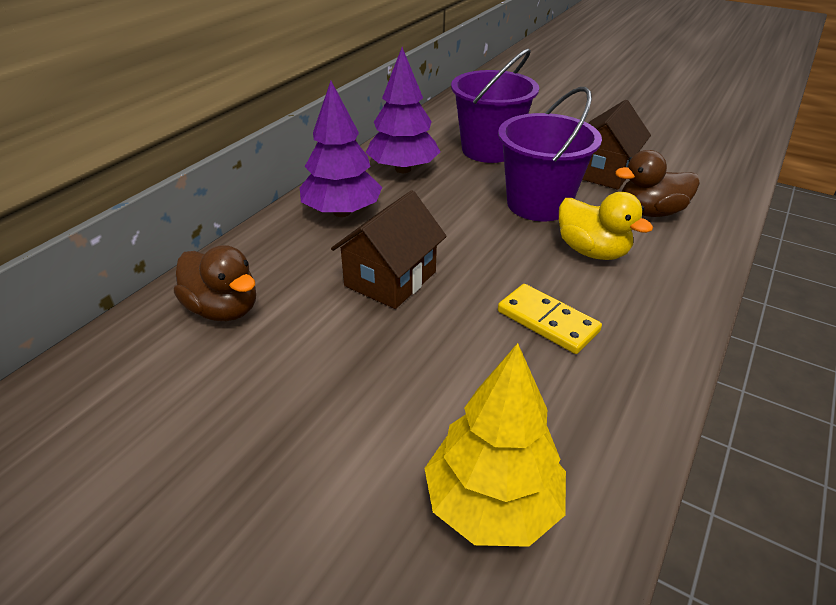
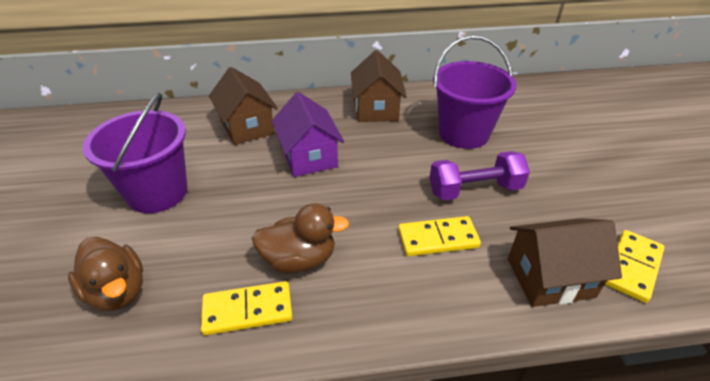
brown house: [331,190,447,309] [582,100,651,190] = 2 -> [209,67,278,145] [351,50,407,122] [508,218,622,307] = 3
purple dumbbell: none = 0 -> [430,151,530,200] = 1
purple house: none = 0 -> [272,92,344,177] = 1
purple tree: [300,81,382,217] [366,47,441,173] = 2 -> none = 0
yellow domino: [498,284,602,354] = 1 -> [201,281,292,335] [398,216,481,256] [605,230,664,303] = 3
yellow duck: [559,192,653,260] = 1 -> none = 0
yellow tree: [424,343,566,547] = 1 -> none = 0

